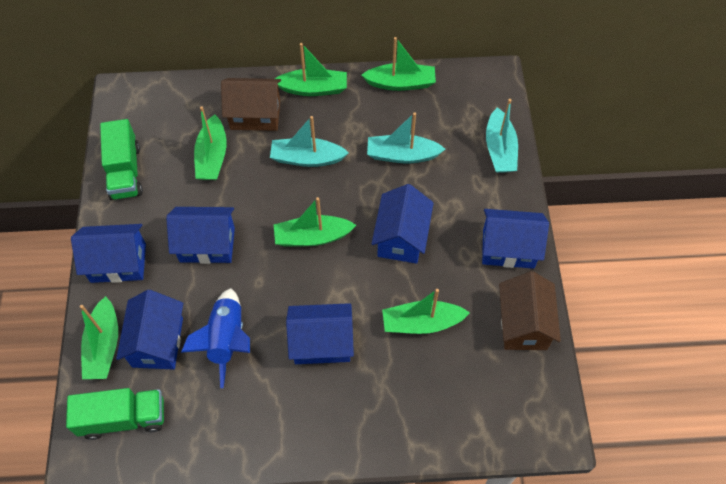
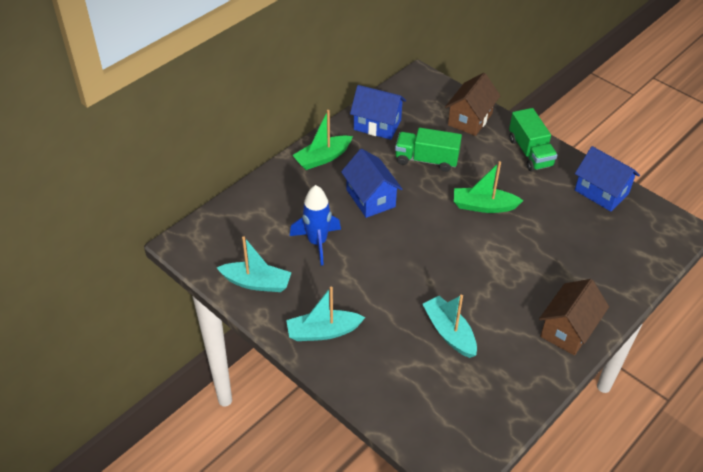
blue house: [71,224,146,283] [116,290,183,369] [166,207,235,264] [286,303,354,364] [371,184,434,264] [482,209,549,269] = 6 -> [341,149,403,218] [350,85,406,140] [575,146,640,212] = 3
green boat: [80,296,118,379] [194,106,227,180] [274,197,356,246] [275,43,347,96] [361,37,436,91] [382,289,470,334] = 6 -> [292,110,353,170] [454,161,523,213] = 2

